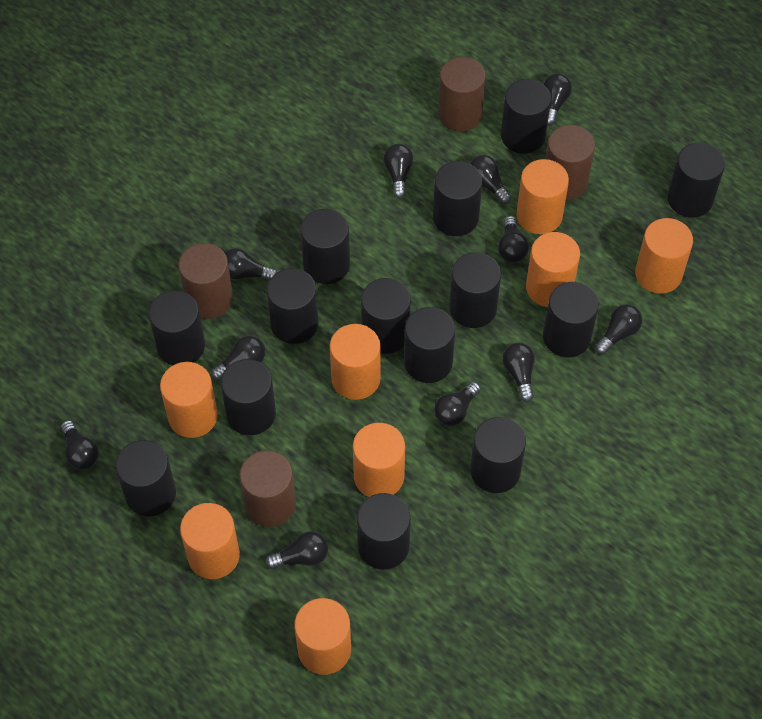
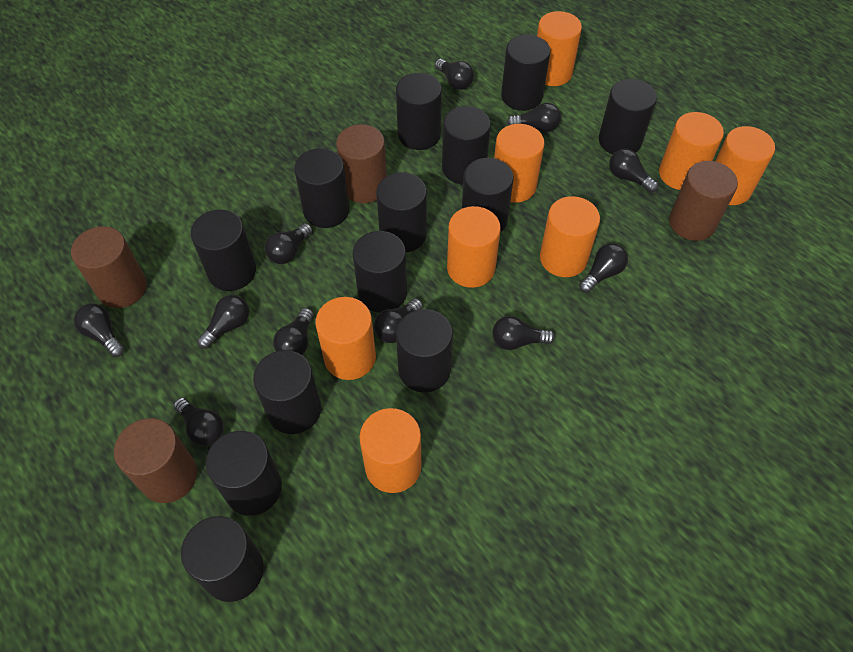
black cylinder: [115,440,176,516] [149,290,205,365] [221,359,276,435] [267,268,319,344] [300,209,350,284] [357,493,411,570] [361,278,411,354] [404,307,455,383] [433,161,482,236] [449,252,501,328] [470,417,526,493] [501,79,551,154] [543,282,599,357] [667,143,725,218] = 14 -> [181,516,264,602] [191,210,256,291] [206,431,282,516] [253,350,321,434] [294,148,349,228] [353,231,407,313] [376,172,427,252] [396,73,442,150] [396,309,453,393] [442,106,491,184] [462,158,513,233] [501,35,550,111] [599,79,657,155] = 13

